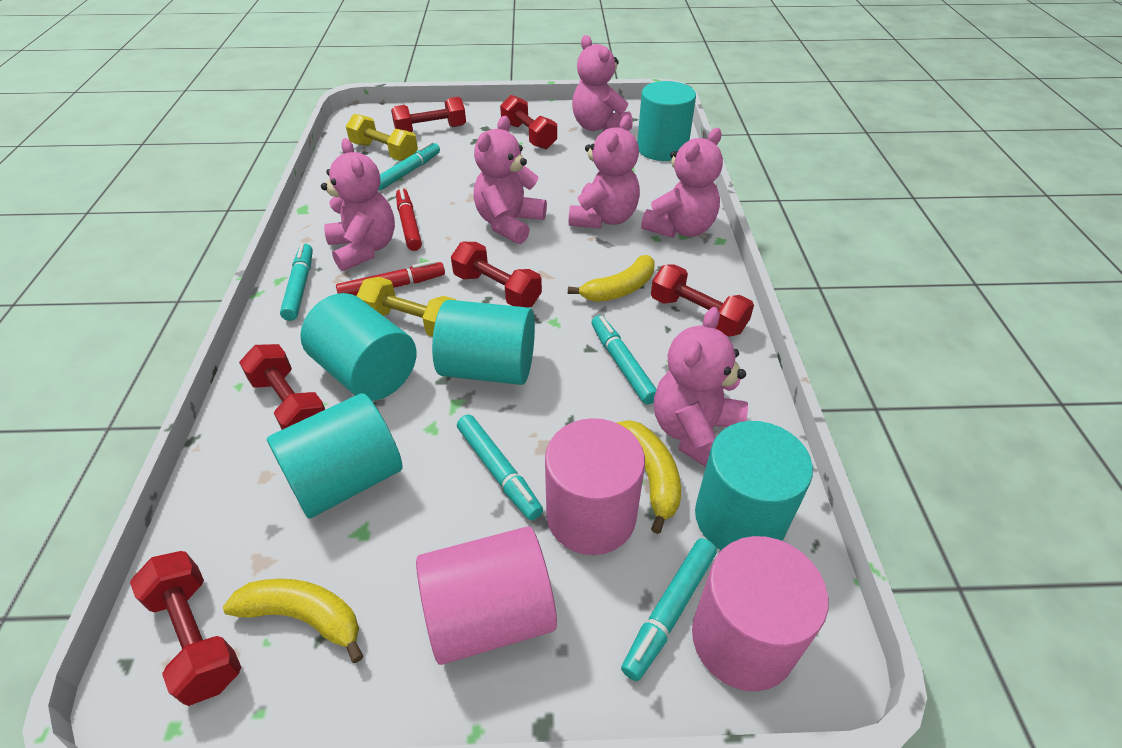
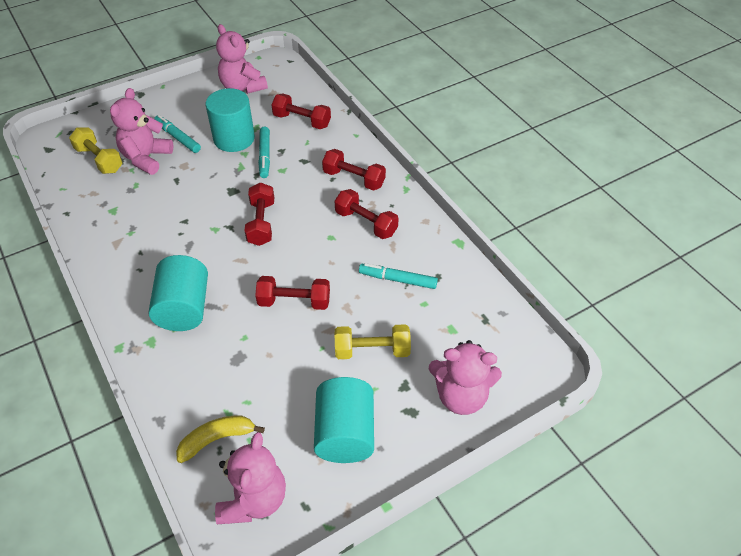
pink cylinder: [416,526,557,665] [545,418,645,555] [692,536,828,691] = 3 -> none = 0
pink teddy bear: [321,138,395,271] [473,116,547,244] [569,115,640,229] [572,35,633,131] [641,128,723,238] [654,307,748,467] = 6 -> [110,88,173,175] [215,432,286,524] [216,24,268,94] [429,340,502,415] = 4
red dumbbell: [130,551,241,706] [239,344,325,430] [391,97,466,132] [451,242,542,307] [500,95,557,149] [651,264,754,337] = 6 -> [245,182,274,246] [255,276,330,310] [272,94,331,129] [322,149,386,190] [335,189,399,239] = 5
red marker: [336,260,445,296] [396,188,422,251] = 2 -> none = 0
turquoise cylinder: [267,393,403,519] [300,293,417,401] [432,300,535,385] [637,81,696,161] [695,421,813,550] = 5 -> [149,255,208,331] [206,88,255,152] [314,377,374,463] = 3
turquoise marker: [280,243,313,321] [378,142,440,190] [457,415,543,520] [591,315,657,405] [621,538,717,681] = 5 -> [154,115,201,153] [258,127,270,178] [359,263,438,289] = 3
yellow banana: [223,579,363,663] [568,255,655,302] [617,420,681,534] = 3 -> [176,416,265,463] = 1

